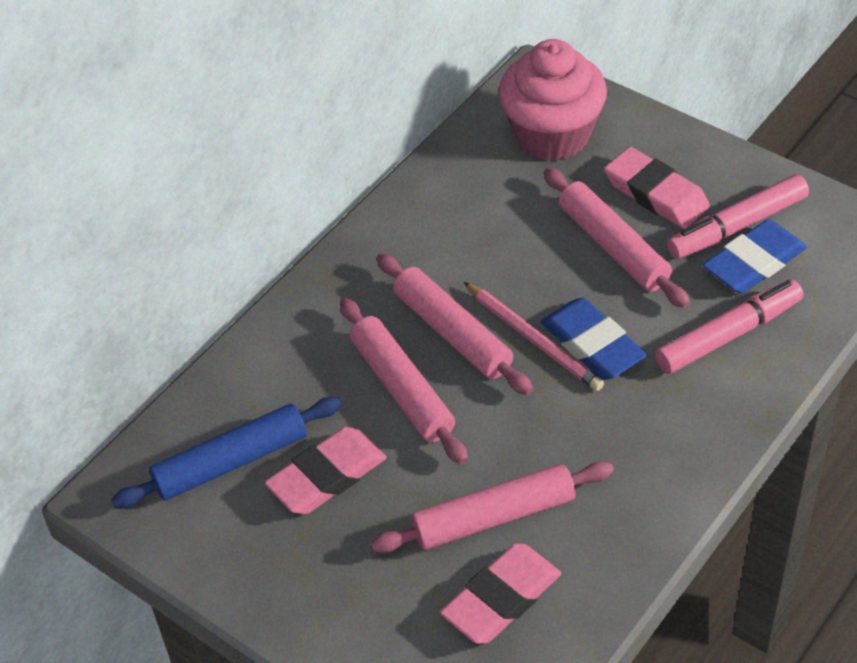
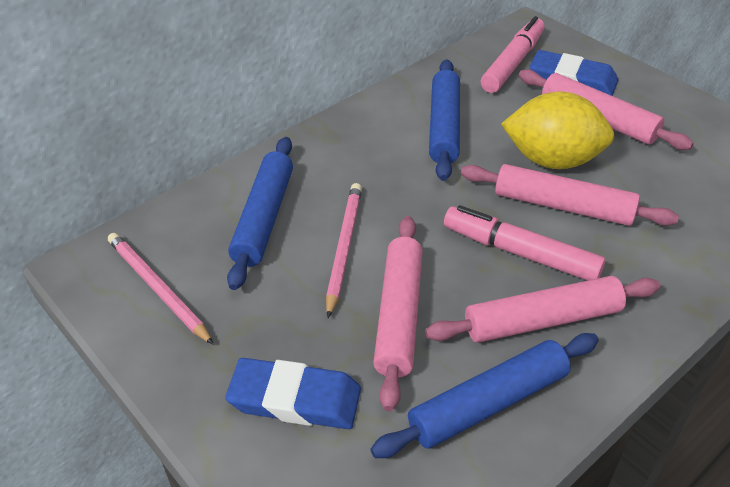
blue rolling pin: [111,397,342,508] = 1 -> [227,137,293,290] [370,333,599,458] [429,59,460,181] = 3
pink cupcake: [498,39,607,161] = 1 -> none = 0
pink eraser: [264,427,387,514] [440,543,561,644] [604,147,710,229] = 3 -> none = 0
pink pencil: [464,282,604,391] = 1 -> [108,233,214,345] [326,183,362,318] = 2
yellow lemon: none = 0 -> [501,92,614,169] = 1

